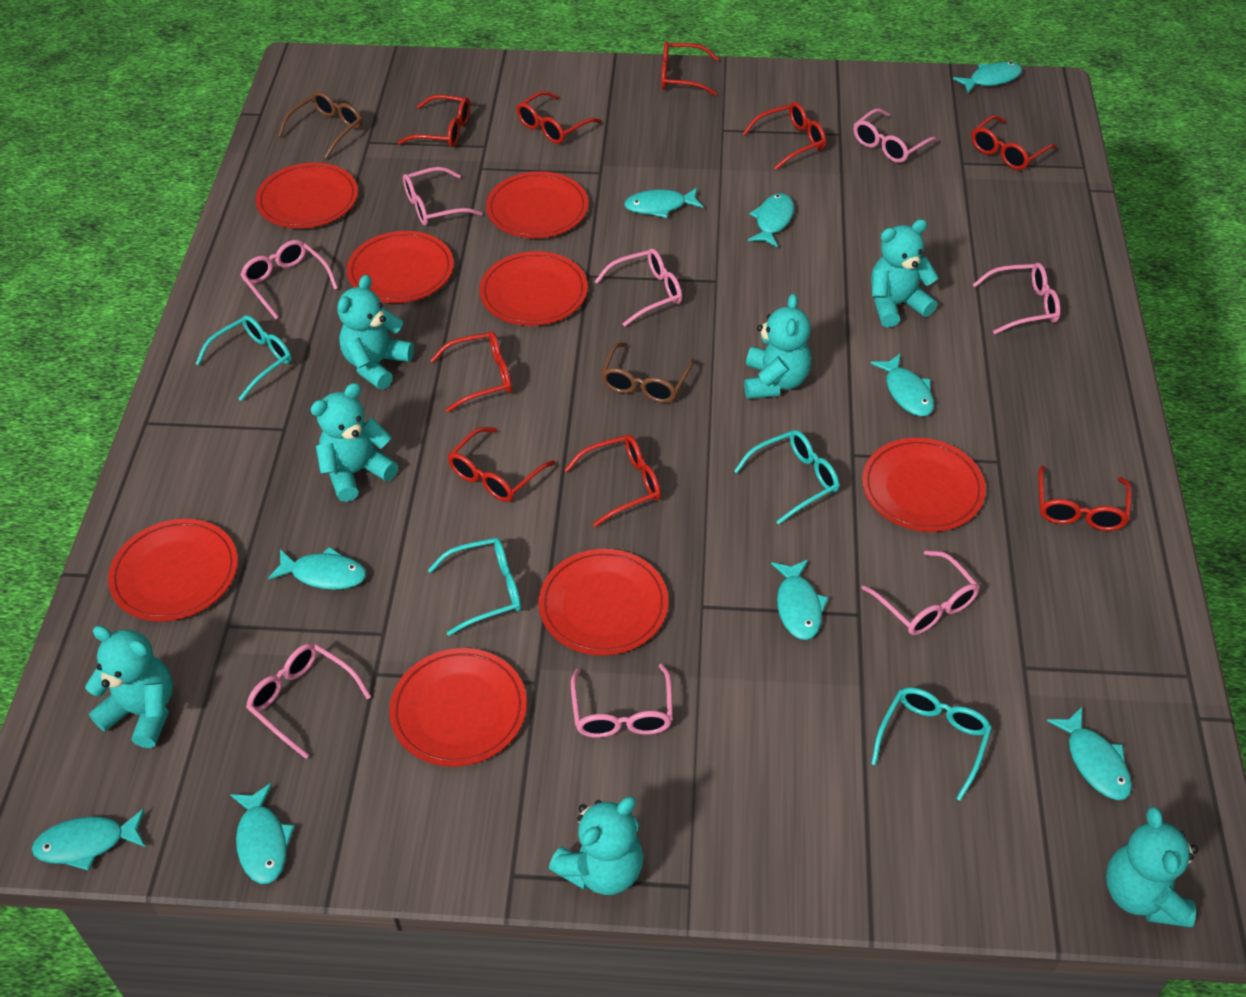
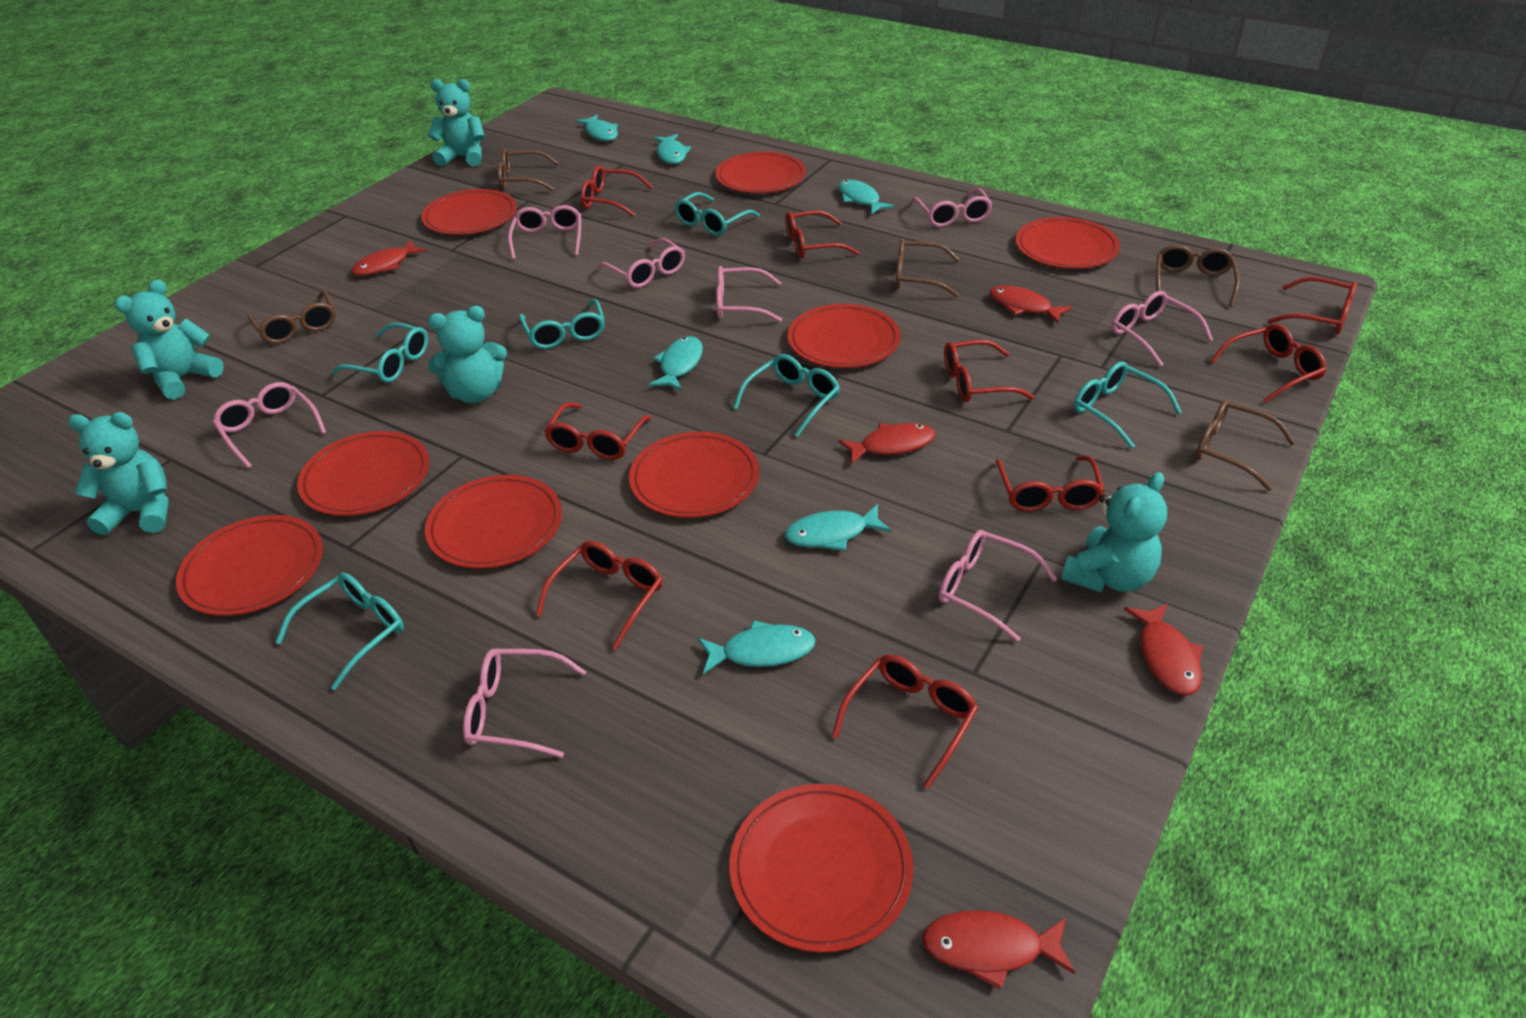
brown glasses: [278,91,362,159] [601,342,695,403] = 2 -> [247,291,336,344] [497,148,559,191] [895,238,960,297] [1156,245,1240,307] [1195,399,1296,491] = 5
red fish: none = 0 -> [351,240,427,276] [838,423,935,464] [922,910,1075,990] [989,285,1073,323] [1124,603,1203,695] = 5
red plate: [108,519,238,621] [255,163,358,229] [347,231,454,303] [389,648,527,766] [479,251,588,326] [486,171,588,238] [538,549,668,655] [862,438,986,532] = 8 -> [176,515,323,616] [297,431,429,516] [421,189,517,235] [425,475,562,569] [629,432,759,518] [716,151,806,193] [730,784,913,953] [788,304,901,368] [1016,217,1120,269] = 9
turquoise fish: [32,809,145,871] [230,783,295,884] [268,547,366,590] [624,188,703,218] [748,193,794,247] [771,560,829,640] [870,353,934,416] [953,62,1022,93] [1047,707,1132,800] = 9 -> [576,115,618,141] [649,336,703,391] [653,134,691,164] [698,620,816,674] [785,504,892,551] [838,180,894,215] = 6
turquoise glasses: [196,315,292,401] [428,538,521,636] [734,430,839,524] [871,687,992,801] = 4 -> [275,572,404,690] [331,323,428,383] [519,299,605,349] [674,192,760,236] [733,354,840,437] [1074,362,1182,448] = 6
turquoise teddy bear: [85,626,173,748] [311,383,398,502] [337,275,414,390] [549,796,643,895] [744,293,811,399] [871,219,939,327] [1106,807,1198,928] = 7 -> [68,412,169,536] [114,279,224,400] [428,79,485,166] [428,306,507,403] [1061,472,1167,592] = 5

